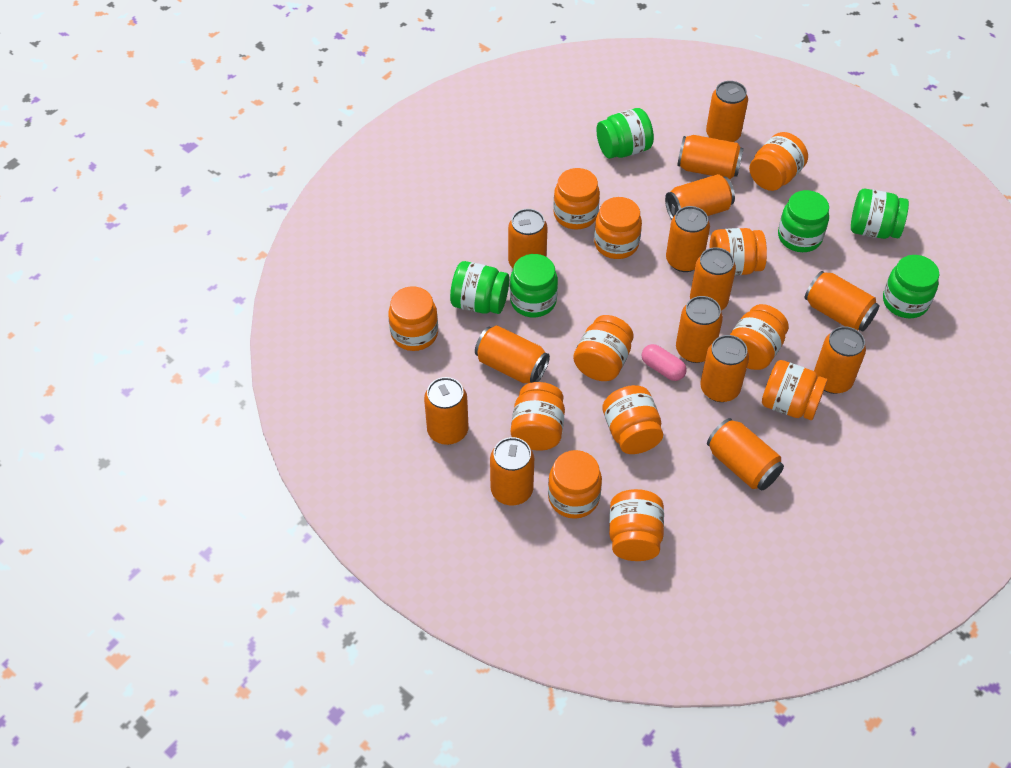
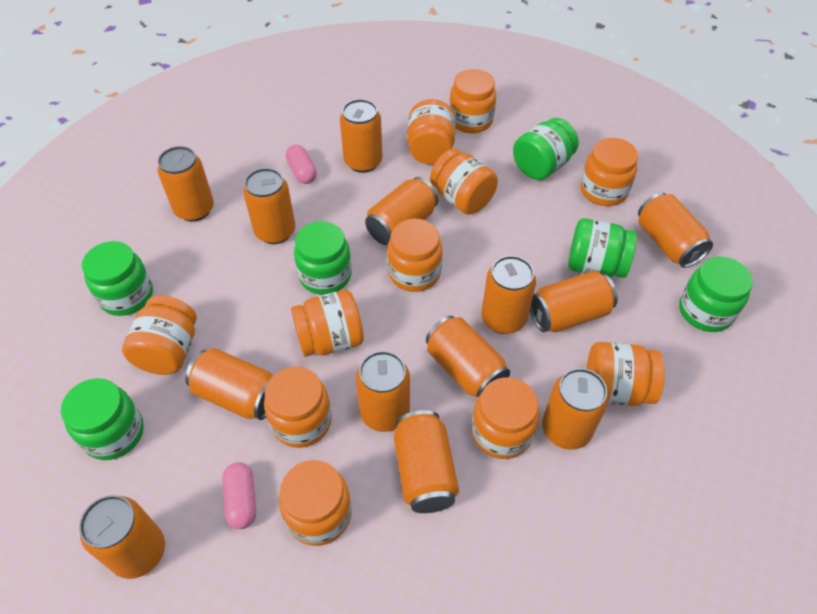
orange can: [424,377,469,445] [475,325,550,383] [490,437,534,505] [508,209,548,268] [665,174,735,220] [666,206,710,272] [676,296,723,363] [677,135,744,179] [690,247,736,311] [700,335,749,402] [706,81,748,142] [707,418,784,490] [805,271,879,332] [814,326,866,394] = 14 -> [79,495,165,579] [157,146,214,222] [185,348,273,420] [243,168,295,244] [340,99,382,173] [356,351,410,432] [365,177,438,245] [394,410,459,513] [426,316,510,398] [481,256,536,334] [530,271,618,332] [542,368,609,450] [638,193,713,268] = 13
orange jar: [388,287,438,351] [511,382,565,451] [548,450,602,519] [553,168,600,230] [573,315,634,381] [594,197,642,259] [602,385,663,454] [609,489,664,561] [709,228,767,276] [730,304,789,370] [749,132,808,191] [762,360,827,420] = 12 -> [122,295,197,375] [264,366,332,448] [279,460,352,546] [291,290,364,357] [387,219,442,292] [407,99,455,165] [430,149,498,215] [449,69,496,133] [472,377,539,459] [580,138,638,206] [586,342,665,406] = 11
pink capsule: [642,344,687,381] = 1 -> [222,462,256,529] [286,145,317,184] = 2

